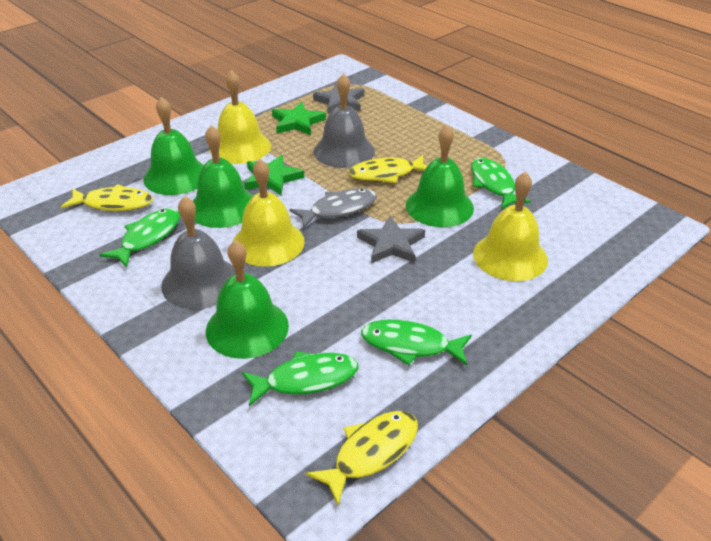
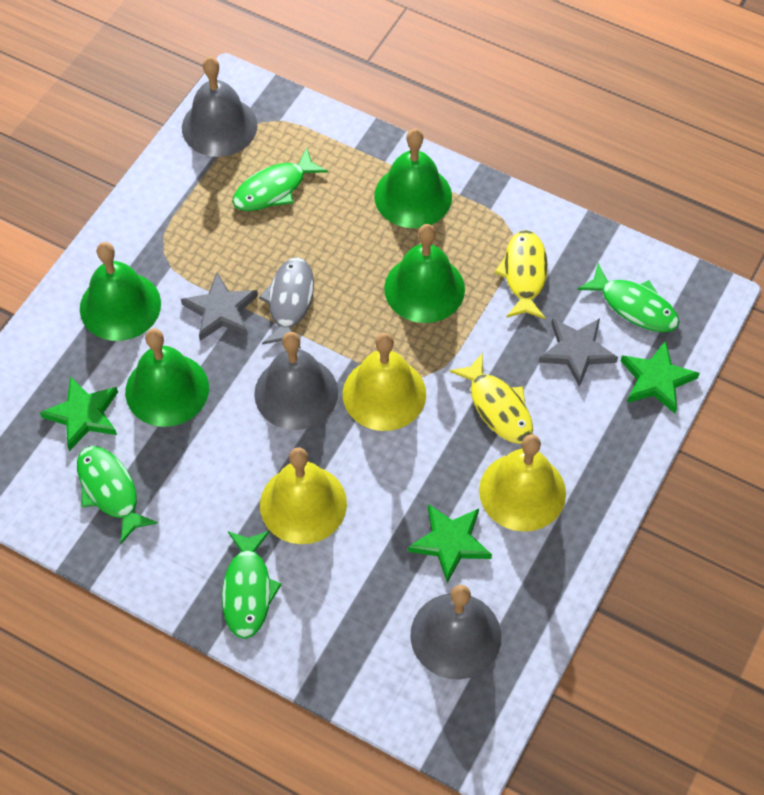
green star: [244,155,304,195] [272,102,326,135] = 2 -> [40,376,118,451] [408,504,492,583] [621,341,700,414] = 3
grey bell: [161,196,236,309] [313,74,375,168] = 2 -> [182,57,258,157] [254,332,338,430] [410,585,501,680] = 3
yellow fish: [61,184,153,211] [306,411,418,505] [349,155,427,183] = 3 -> [449,353,533,444] [494,230,548,319] = 2

